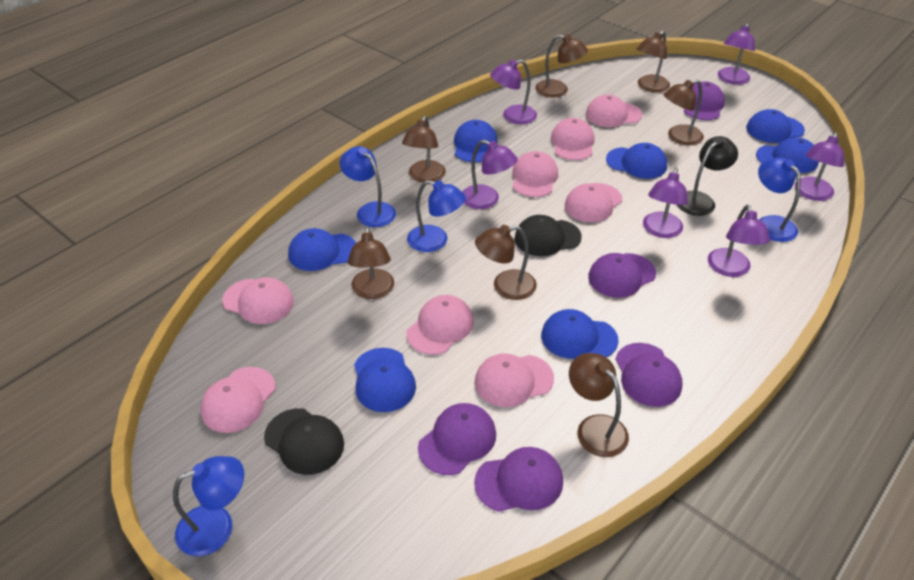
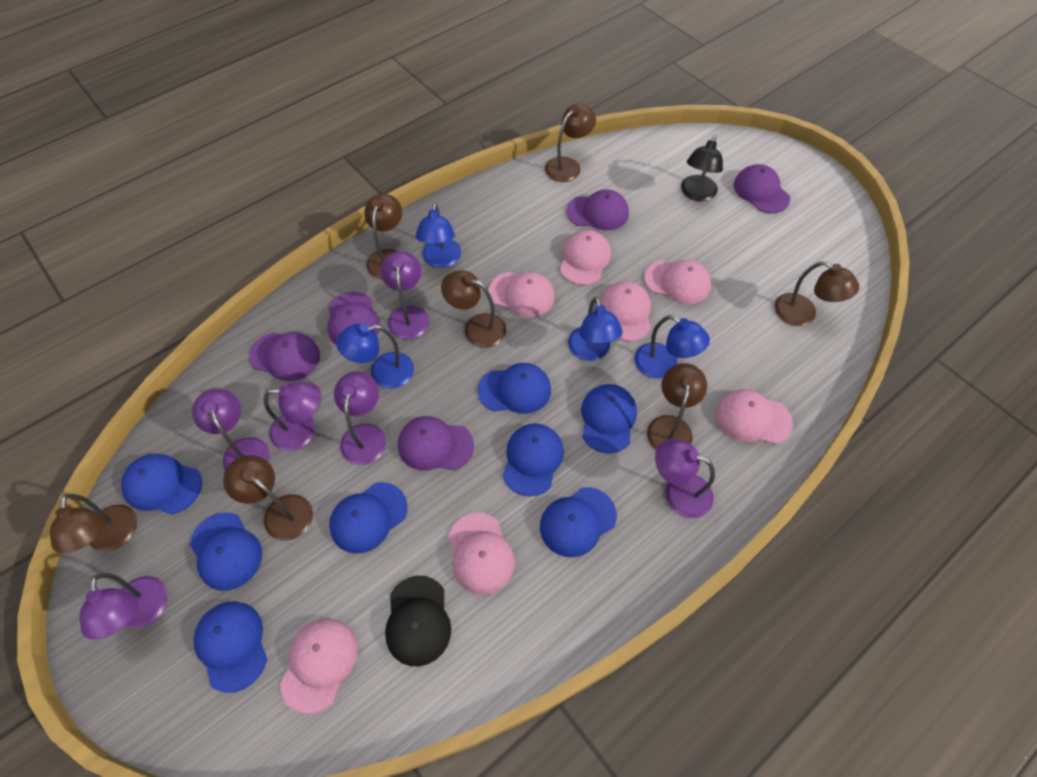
black cap: [264,408,344,475] [514,215,582,256] = 2 -> [385,576,451,666] = 1
blue cap: [288,228,356,271] [354,348,416,412] [454,120,498,162] [541,309,619,359] [606,143,667,179] [746,109,805,143] [756,137,819,173] = 7 -> [121,454,202,515] [190,512,262,591] [193,601,267,693] [329,482,408,554] [478,363,551,414] [503,423,564,497] [540,487,617,557] [581,384,637,453] = 8
pink cap: [201,367,275,433] [222,277,294,324] [406,295,474,355] [475,353,554,407] [512,151,558,197] [551,118,595,160] [565,183,622,223] [586,95,642,127] = 8 -> [280,618,358,714] [449,513,515,595] [488,272,555,317] [560,230,611,285] [600,281,651,341] [644,260,711,304] [716,389,793,444] = 7

